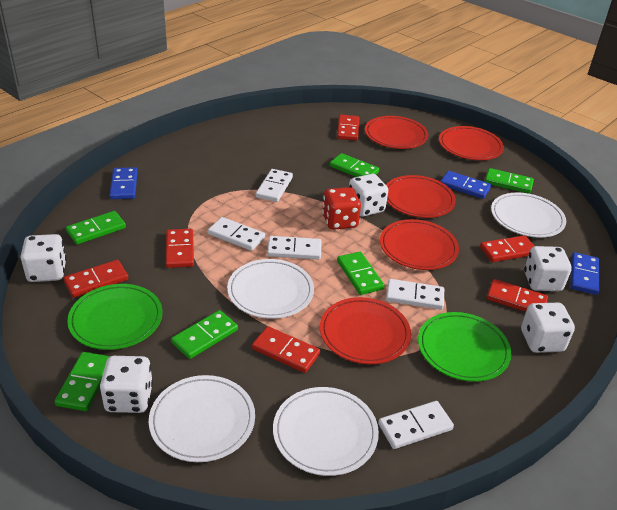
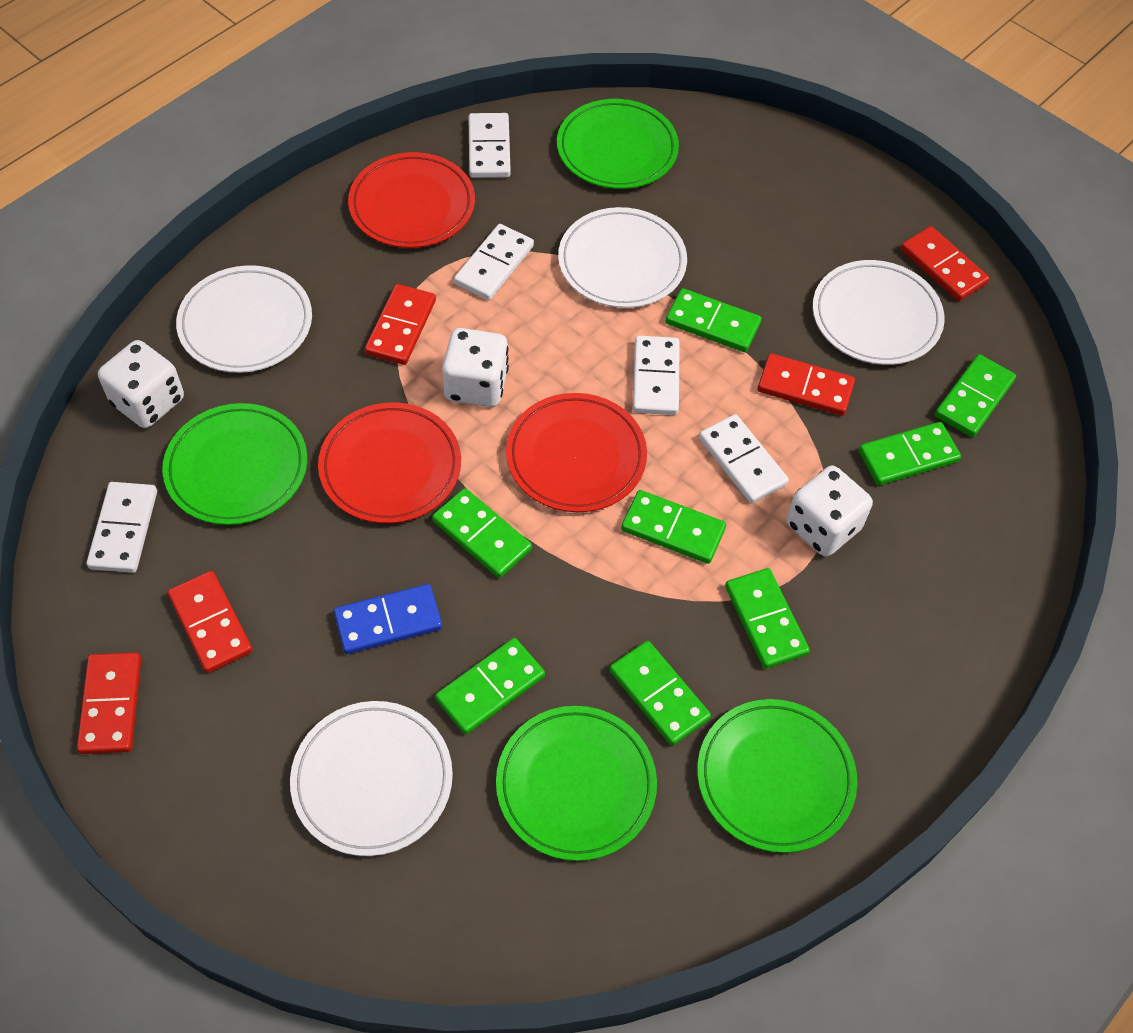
blue domino: [109,167,138,199] [440,171,491,199] [570,252,600,295] = 3 -> [334,584,442,654] = 1
green domino: [55,352,110,411] [66,211,126,244] [171,310,238,359] [330,153,379,177] [337,252,385,295] [485,168,534,194] = 6 -> [432,488,532,578] [435,638,545,734] [609,641,711,746] [621,490,726,564] [666,288,761,352] [725,568,810,669] [859,422,961,485] [935,354,1016,437] = 8
green plate: [67,284,163,350] [418,312,512,382] = 2 -> [162,403,307,525] [496,706,657,861] [557,99,679,189] [697,699,857,853] = 4
red dice: [322,187,361,230] = 1 -> none = 0
red domino: [63,260,128,298] [166,229,194,268] [252,326,320,373] [337,114,359,141] [480,235,534,262] [487,279,548,312] = 6 -> [77,652,141,754] [167,571,252,673] [365,284,436,365] [758,353,855,416] [901,226,989,301] = 5
red plate: [320,297,411,364] [365,116,428,149] [380,219,459,270] [386,175,456,218] [439,126,504,160] = 5 -> [318,403,461,523] [348,152,475,248] [506,393,647,512] = 3
white dice: [21,234,67,282] [100,356,153,413] [349,174,388,217] [521,303,575,353] [524,246,572,291] = 5 -> [98,340,184,428] [442,328,509,407] [787,465,873,556] = 3

